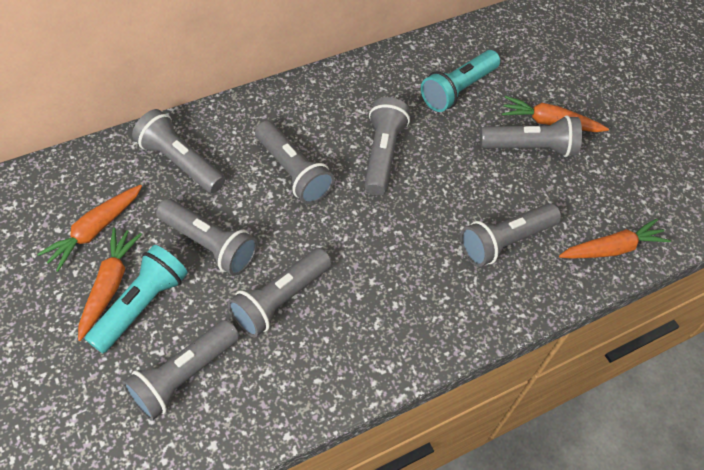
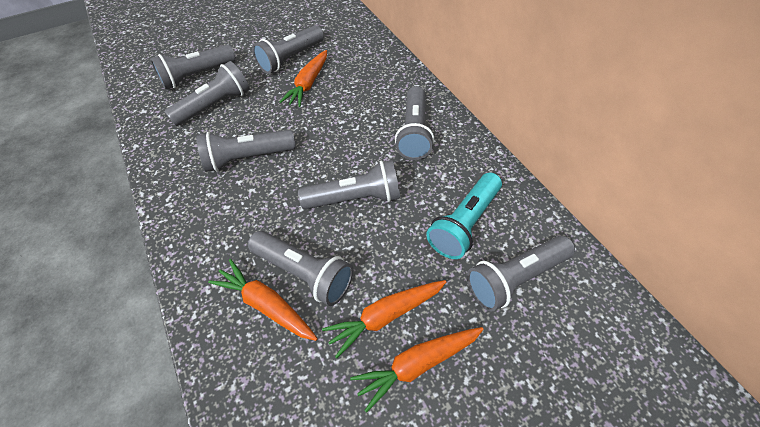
turquoise flashlight: [85,245,188,353] [421,50,500,112] = 2 -> [426,173,502,259] = 1

